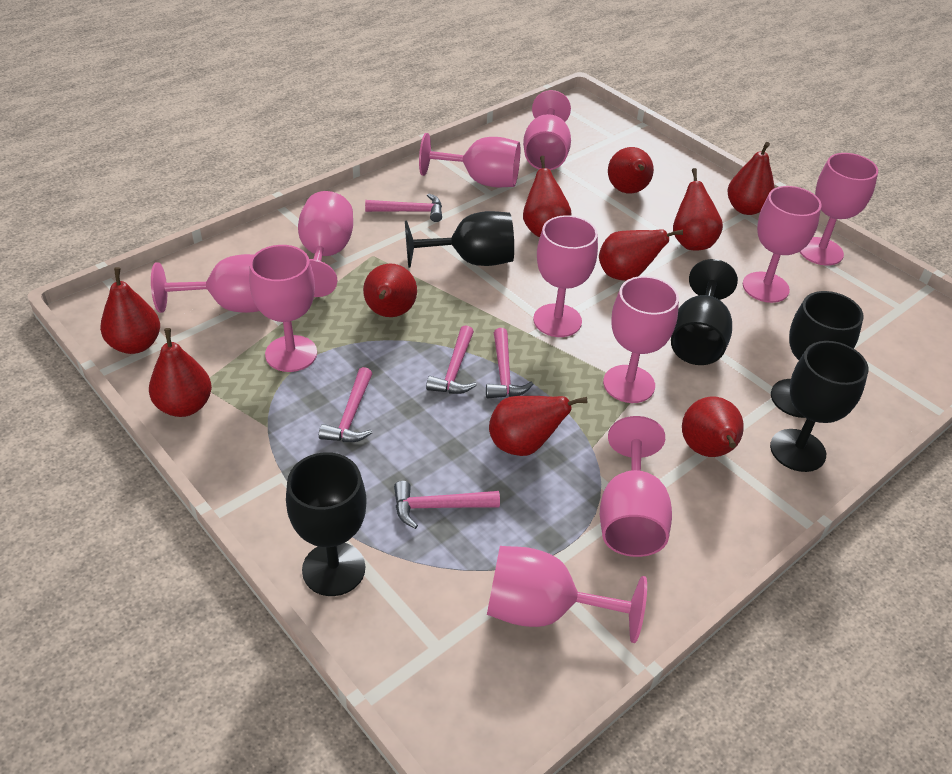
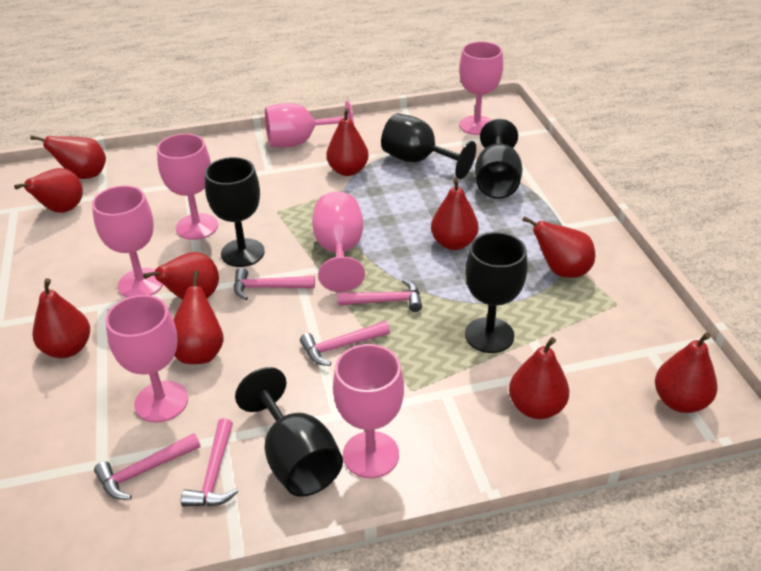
pink goblet: [151,254,259,313] [249,245,317,372] [298,191,353,297] [419,133,520,187] [487,546,647,643] [523,90,571,170] [533,215,598,337] [600,416,672,557] [603,276,679,403] [743,186,822,303] [800,153,878,266] = 11 -> [92,185,163,298] [105,295,188,423] [157,134,218,240] [265,101,354,147] [312,191,365,292] [333,344,404,478] [459,42,503,135] = 7

